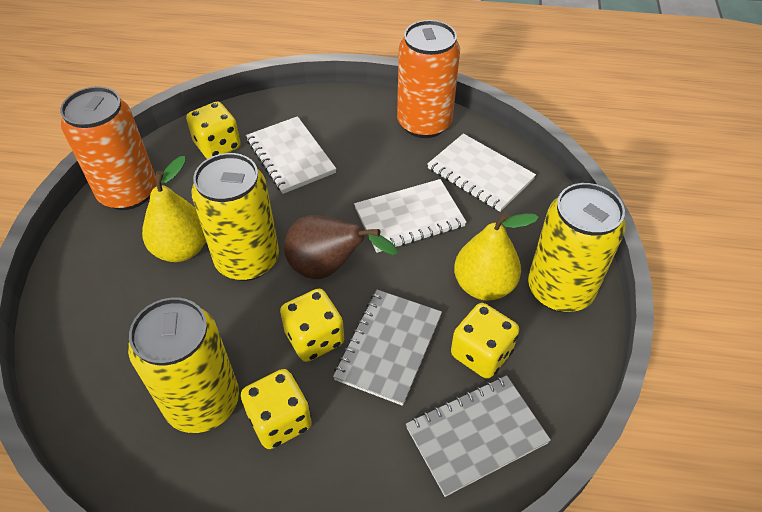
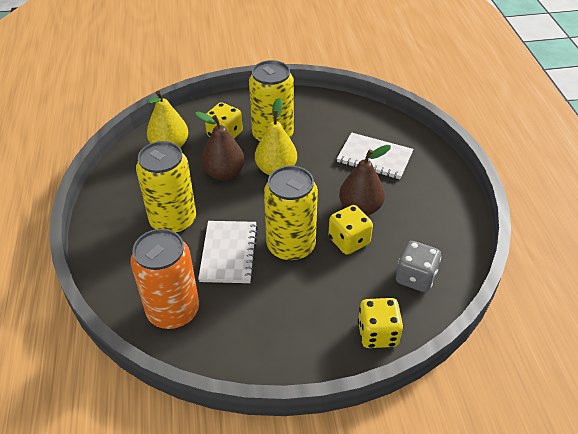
brown pear: [284,215,398,279] = 1 -> [195,112,245,180] [339,145,391,216] = 2
grey dice: none = 0 -> [396,241,441,292] = 1
grey notebook: [333,290,442,406] [406,375,551,497] = 2 -> none = 0
orange can: [60,86,156,210] [397,20,460,138] = 2 -> [130,229,199,329] = 1
white notebook: [246,116,336,194] [354,179,466,253] [427,133,536,212] = 3 -> [198,221,258,283] [337,133,413,179] = 2
yellow dice: [186,102,241,159] [241,369,312,449] [280,289,344,362] [451,303,519,379] = 4 -> [205,102,243,138] [328,205,373,255] [358,298,403,348] = 3

